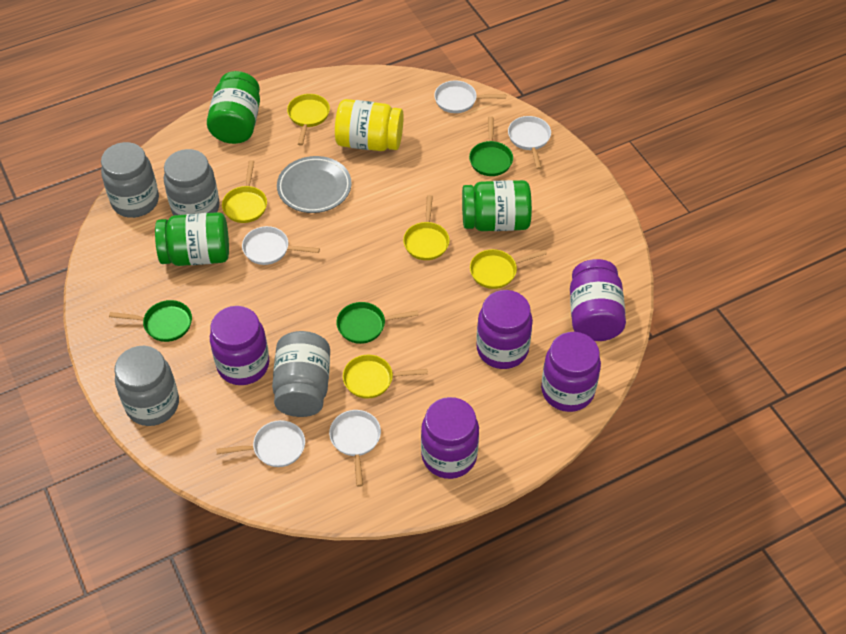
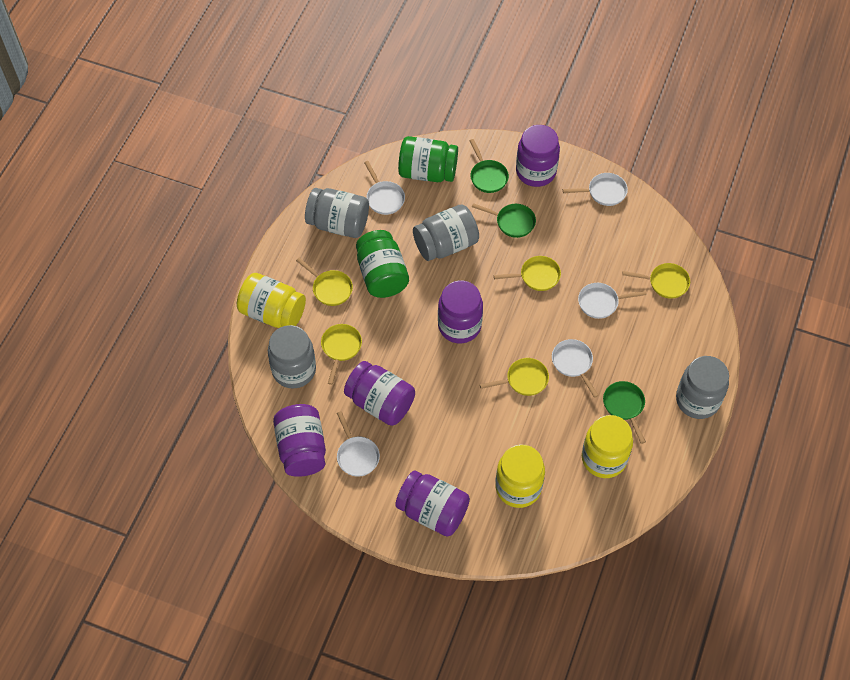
green jar: [155,212,229,266] [207,71,260,144] [462,180,532,231] = 3 -> [356,230,409,298] [398,136,458,182] = 2
grey plate: [277,156,352,213] = 1 -> none = 0
yellow jar: [335,99,404,151] = 1 -> [237,273,306,328] [495,444,545,508] [582,415,633,478] = 3

